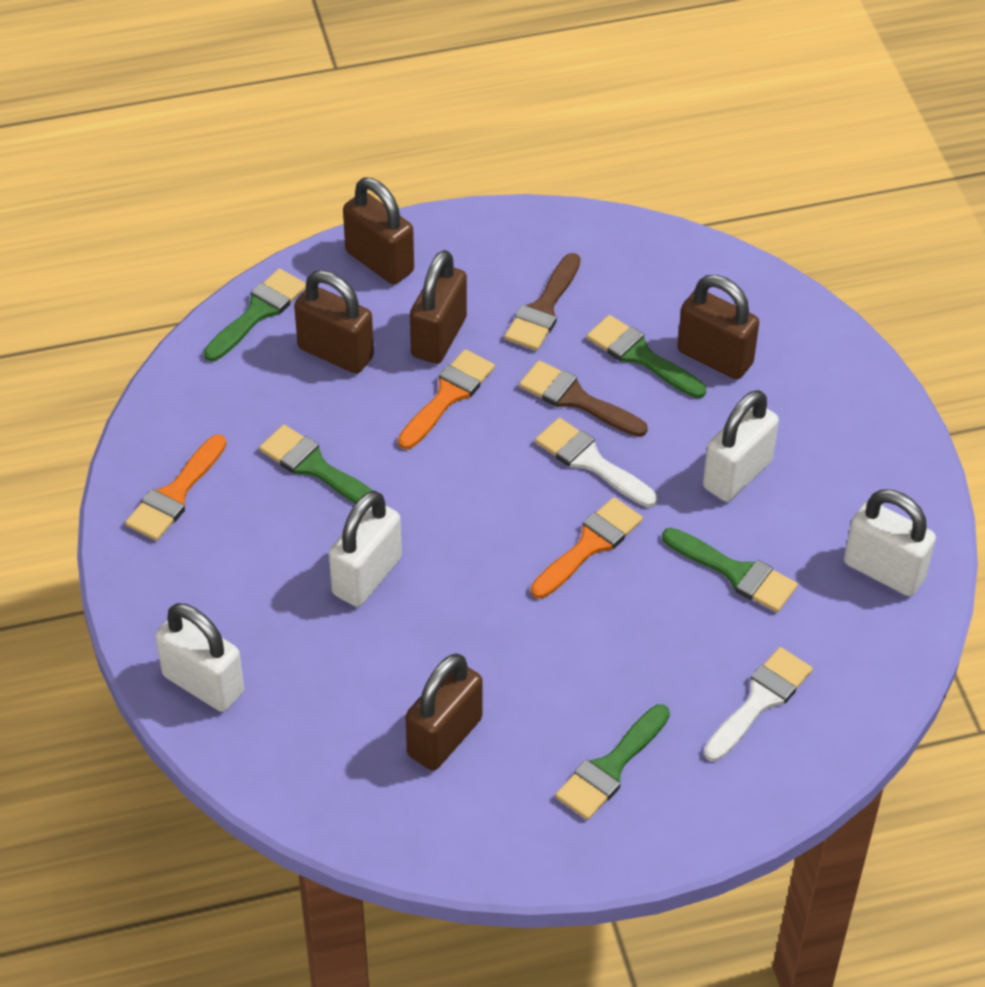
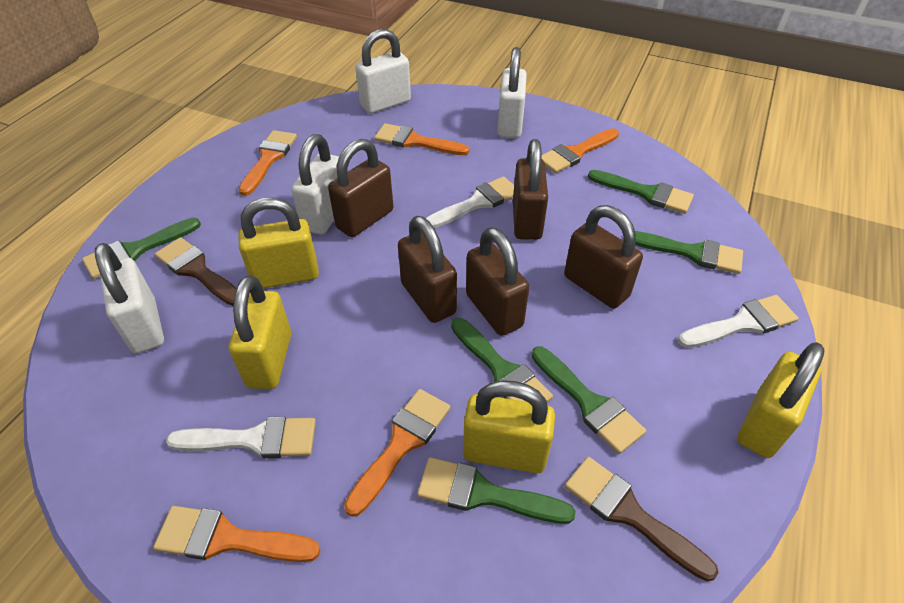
green brush: [204,268,306,362] [259,425,373,504] [555,704,670,820] [587,315,706,398] [662,528,798,612] = 5 -> [82,218,201,279] [417,457,575,524] [451,318,553,402] [531,346,646,454] [588,170,694,214] [635,231,743,274] = 6
orange brush: [125,434,227,541] [398,349,495,450] [531,497,643,599] = 3 -> [153,506,321,562] [239,130,297,196] [344,389,450,517] [374,123,470,155] [542,128,619,173] = 5
white brush: [535,418,657,507] [704,647,813,761] = 2 -> [166,416,316,458] [426,176,514,228] [678,295,798,348] = 3
yellow padlock: none = 0 -> [229,275,291,389] [238,198,319,288] [463,380,555,473] [737,342,824,458] = 4

